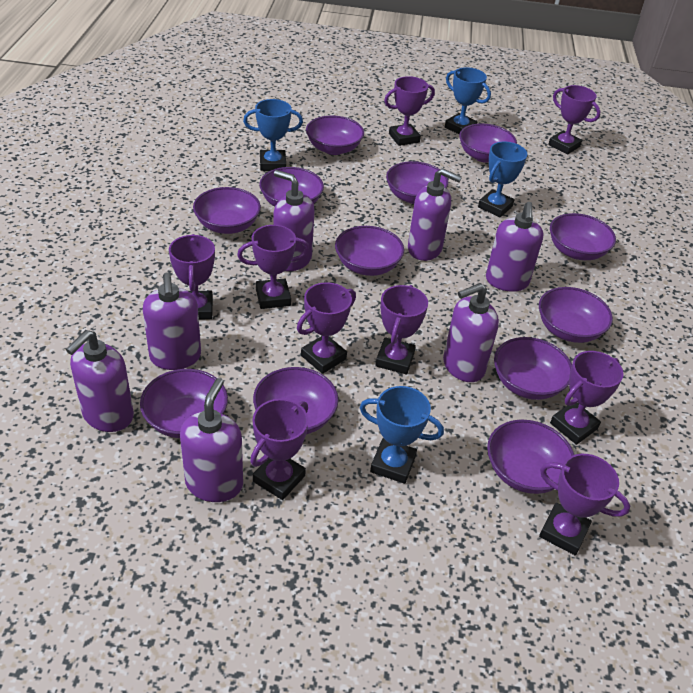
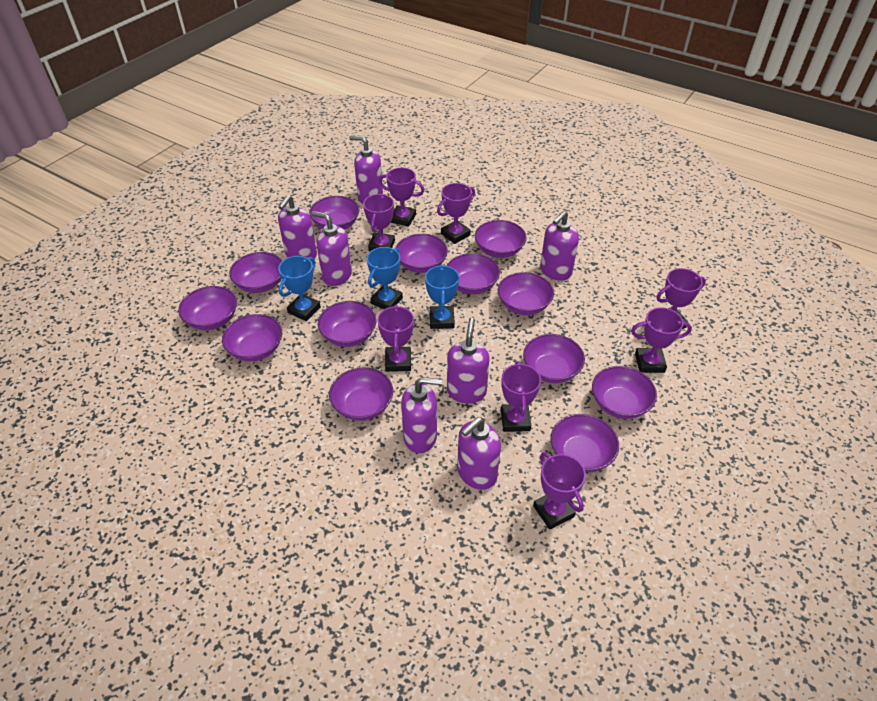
blue trophy: [243,99,303,171] [360,386,444,484] [445,67,491,134] [478,142,527,217] = 4 -> [278,256,321,321] [367,247,403,309] [425,264,459,329] = 3
purple bowl: [140,369,228,438] [193,187,261,234] [253,367,339,434] [259,167,324,207] [306,116,364,155] [335,226,404,276] [386,161,448,204] [459,123,517,163] [487,420,574,494] [494,337,572,400] [539,287,613,343] [550,213,616,260] = 12 -> [178,286,237,330] [222,314,282,361] [229,252,282,293] [309,196,359,230] [318,301,376,347] [329,367,393,421] [395,234,448,273] [447,253,500,294] [475,220,527,258] [498,272,554,315] [523,334,585,383] [551,414,619,473] [592,366,657,419] = 13
purple trophy: [169,234,215,319] [237,225,309,309] [250,399,308,500] [297,282,356,374] [375,285,428,374] [384,76,435,146] [539,454,630,555] [548,85,601,155] [550,351,624,445] = 9 -> [363,194,395,251] [377,305,414,372] [379,168,424,227] [437,183,475,244] [501,361,541,432] [533,452,586,530] [631,307,692,373] [656,268,706,329] = 8

